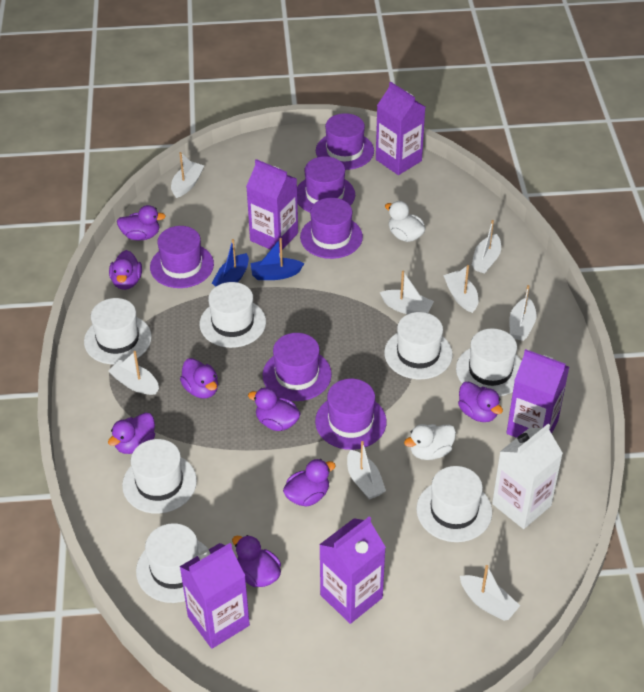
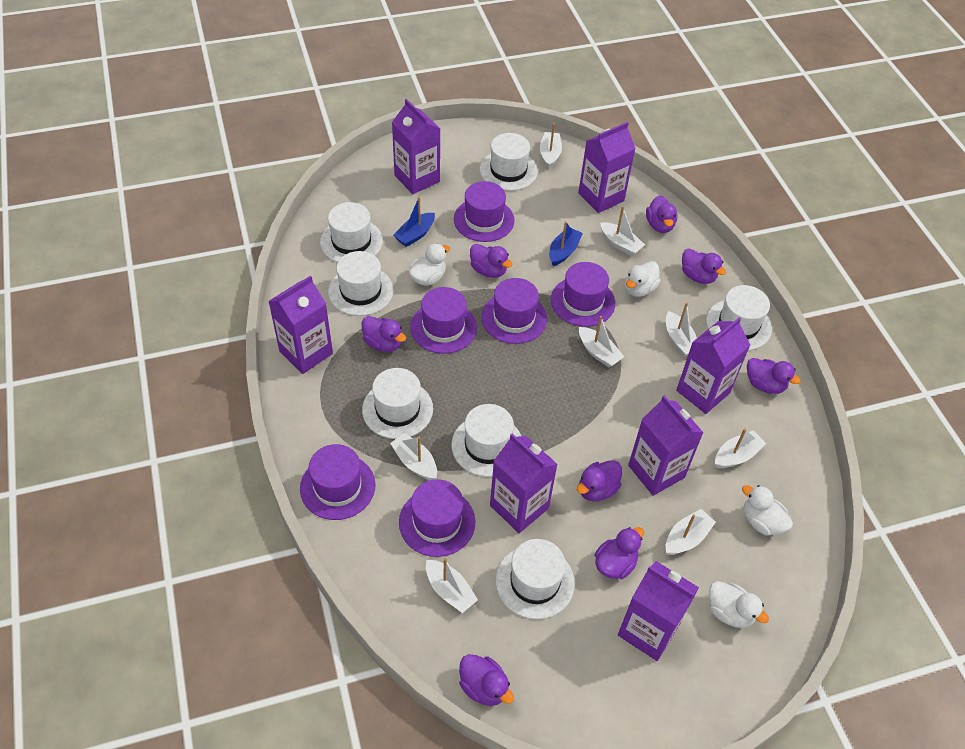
purple carton: [179,543,250,649] [246,159,298,253] [319,516,386,624] [376,82,425,175] [506,349,569,438] = 5 -> [268,276,333,374] [392,99,440,194] [490,434,558,533] [578,122,636,213] [618,561,699,661] [628,395,704,496] [676,317,750,414] = 7
white carton: [492,424,563,529] = 1 -> none = 0
white duck: [385,201,426,242] [404,424,456,460] = 2 -> [409,243,450,286] [625,261,661,297] [709,581,769,628] [742,485,793,536] = 4

